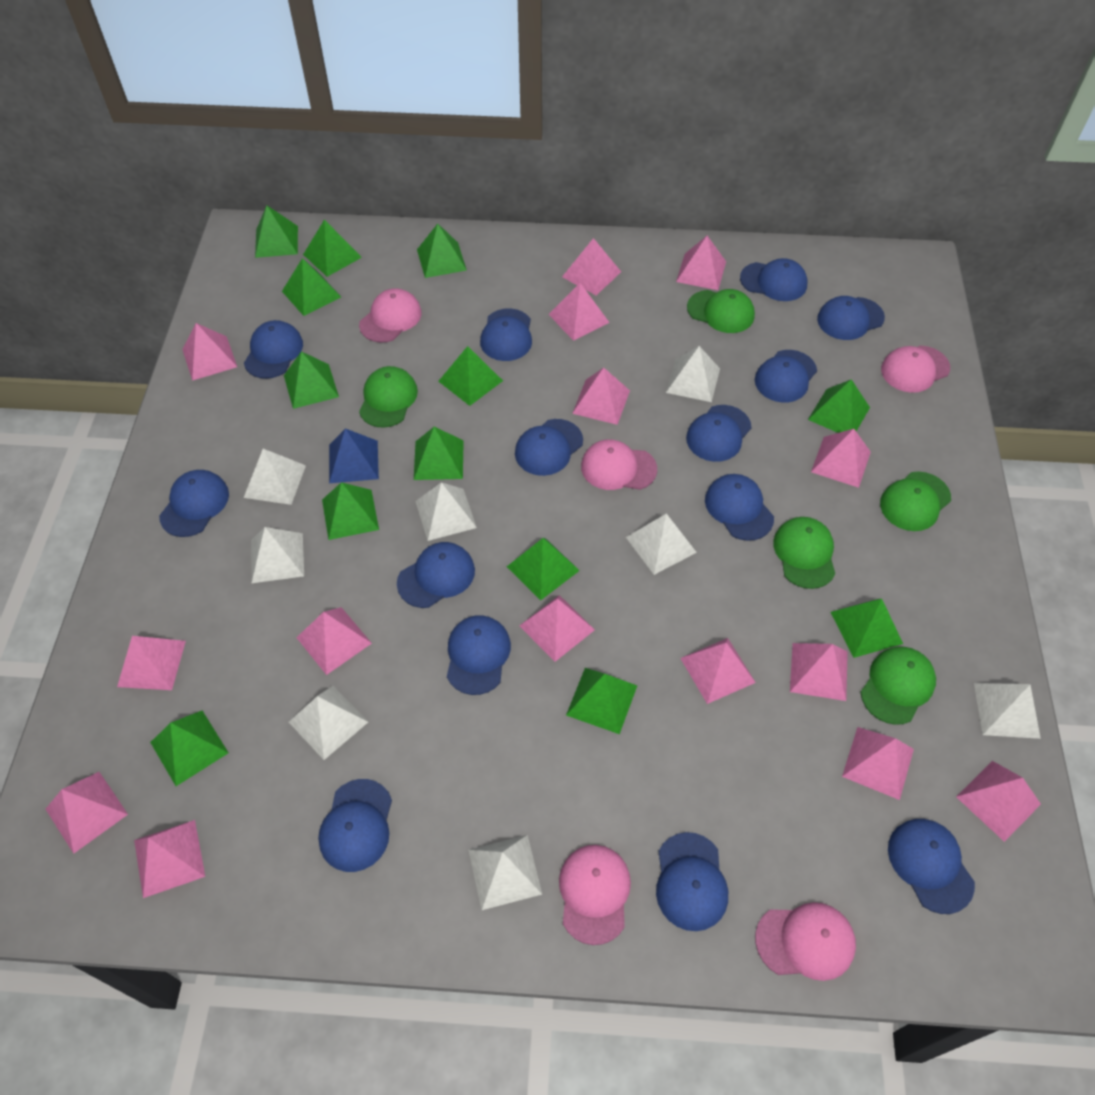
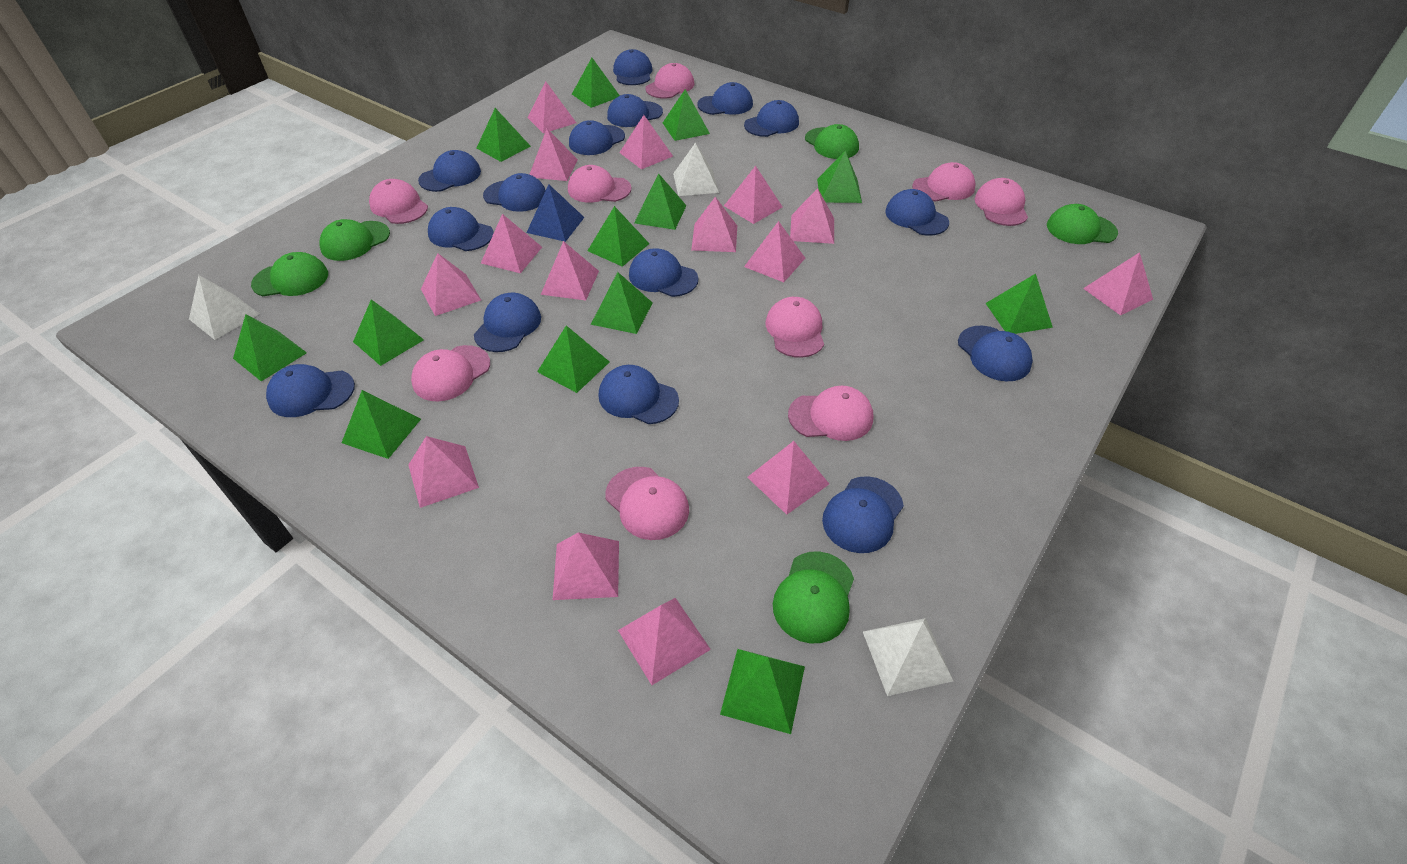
blue cap: [159,470,229,537] [244,320,303,379] [318,779,392,872] [397,542,475,608] [447,615,511,695] [480,308,532,361] [515,419,583,476] [656,832,728,931] [686,405,751,462] [705,474,774,541] [740,258,807,301] [755,350,817,403] [817,296,885,340] [888,819,975,914] = 14 -> [266,364,355,417] [418,150,481,192] [428,207,494,251] [474,293,541,352] [483,173,546,212] [569,120,625,155] [599,365,679,424] [607,94,663,127] [613,49,653,85] [629,248,698,297] [697,82,753,115] [744,100,799,137] [822,476,904,553] [885,189,949,235] [958,326,1033,382] = 15
pink cap: [359,288,422,343] [559,845,631,945] [581,440,657,490] [755,902,856,981] [881,345,950,393] = 5 -> [369,179,428,224] [411,345,490,401] [568,165,631,202] [605,467,689,540] [645,63,694,98] [766,297,824,358] [788,386,873,441] [912,162,976,202] [975,178,1028,226] = 9
white pyramid: [244,449,306,505] [251,527,304,583] [289,686,368,760] [415,482,477,541] [469,835,542,910] [626,514,697,575] [666,346,720,402] [974,683,1041,739] = 8 -> [189,275,260,340] [673,143,719,196] [863,618,953,696] = 3

